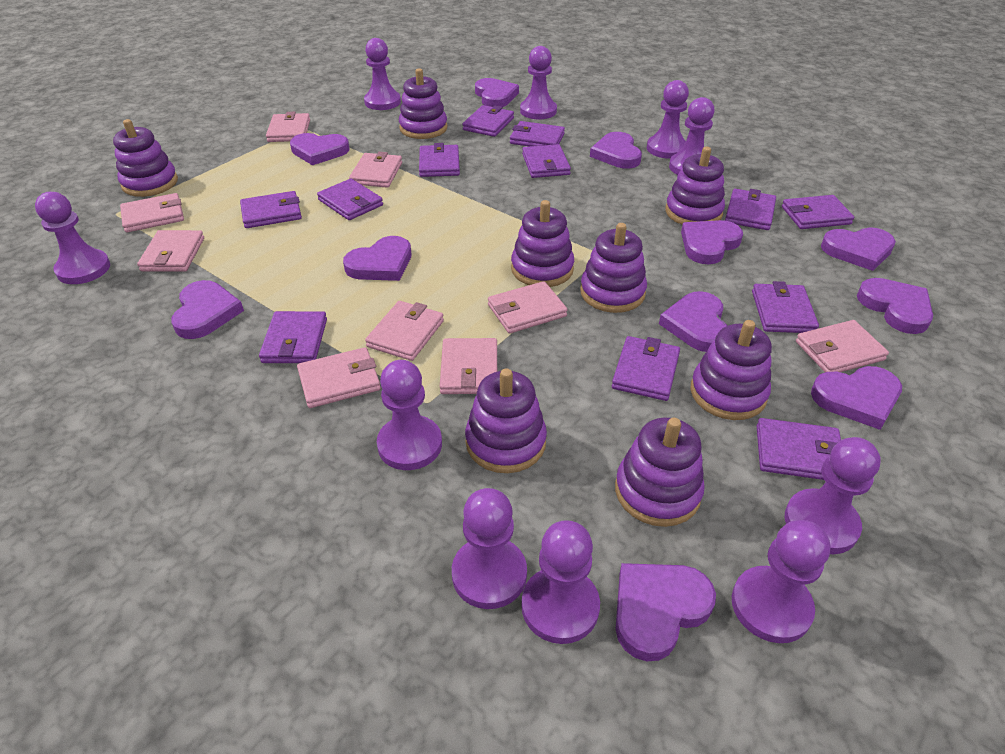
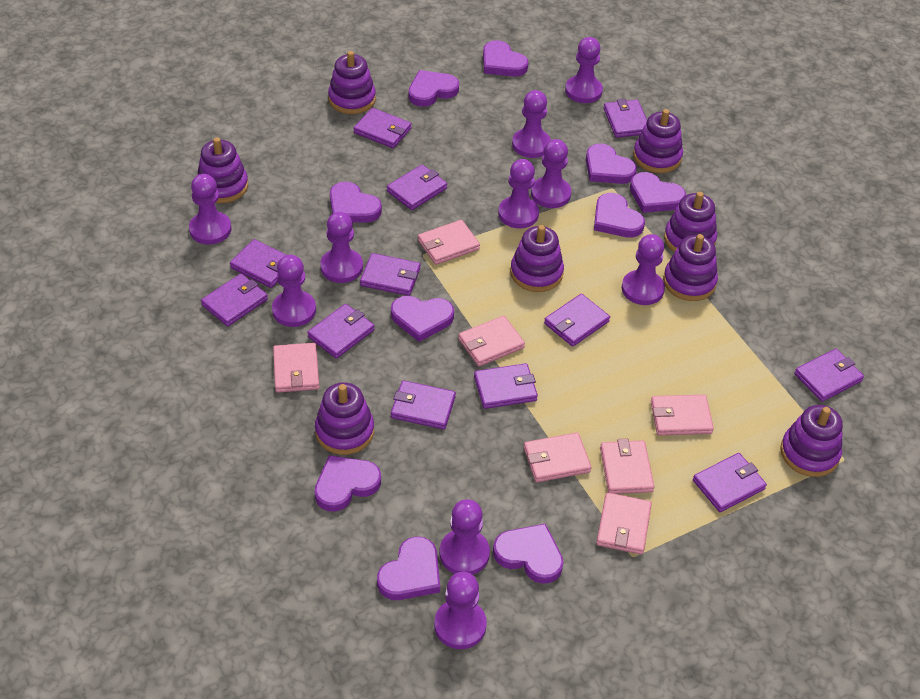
pink wallet: [120,193,184,232] [137,230,204,272] [266,112,310,142] [297,347,381,408] [349,152,402,188] [365,301,444,361] [440,338,497,394] [488,281,568,334] [796,320,889,372] = 9 -> [273,343,319,393] [418,220,480,265] [458,316,525,366] [524,432,592,482] [596,492,652,555] [600,438,655,494] [651,395,714,435] = 7
purple heart: [171,280,244,339] [290,133,349,165] [343,236,411,281] [475,78,519,107] [590,132,642,169] [616,563,716,661] [659,291,727,352] [681,220,743,264] [811,366,902,430] [821,227,896,271] [857,278,933,334] = 11 -> [315,455,381,512] [330,182,382,223] [377,536,440,600] [391,296,454,342] [409,70,459,107] [483,40,529,77] [493,524,563,584] [586,143,637,184] [594,193,645,238] [630,172,686,213] = 10

